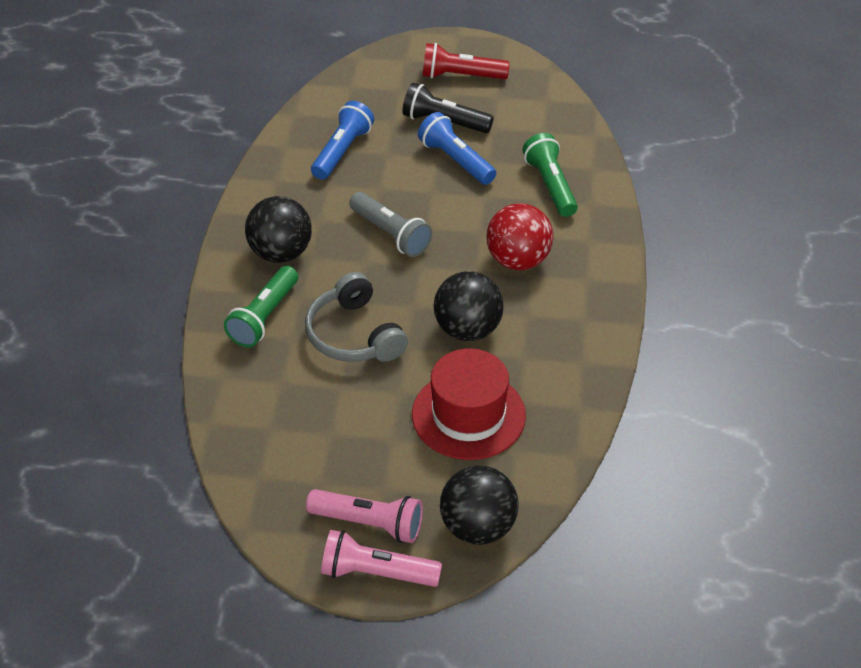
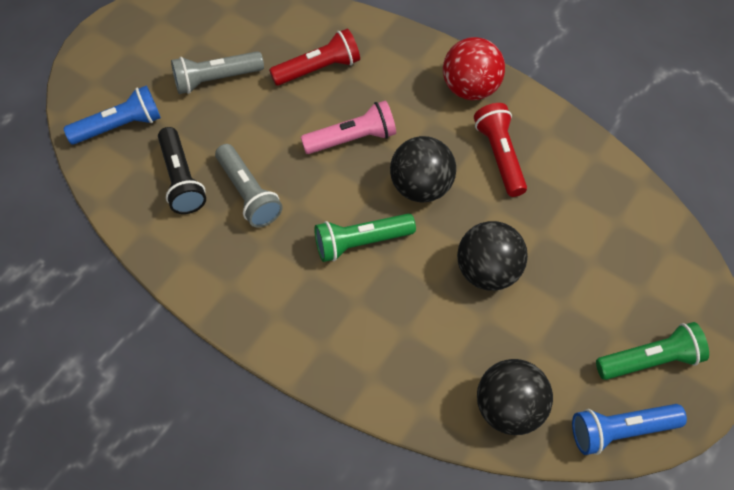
grey flashlight: [349,192,432,257] = 1 -> [171,51,264,94] [215,144,283,228] = 2
grey headphones: [305,272,408,362] = 1 -> none = 0
pink flashlight: [306,489,423,543] [321,530,442,587] = 2 -> [301,100,396,154] = 1
red flashlight: [423,43,510,79] = 1 -> [269,29,360,86] [474,103,527,197] = 2
red hat: [412,348,526,460] = 1 -> none = 0

